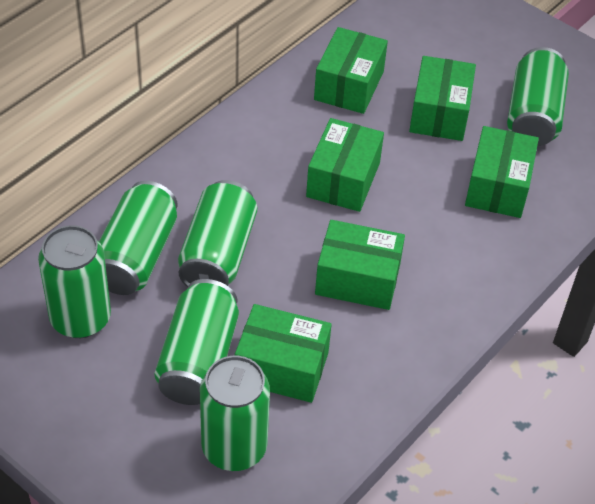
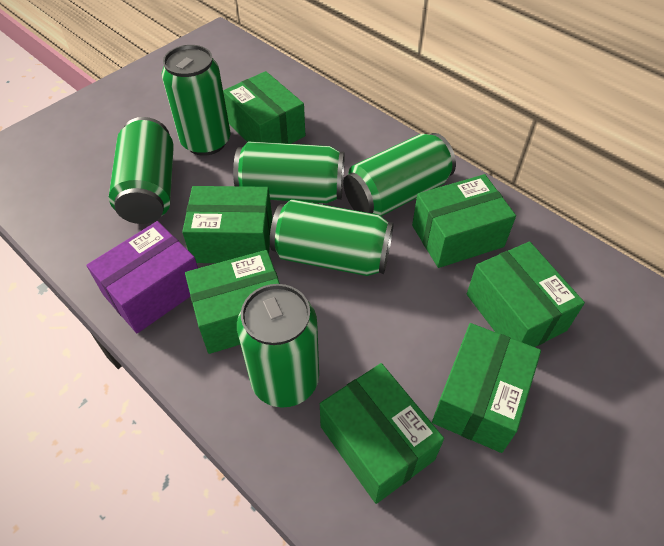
green box: [235,304,332,403] [306,118,384,212] [314,27,388,114] [315,220,405,310] [409,56,476,141] [465,126,539,218] = 6 -> [182,186,272,263] [185,250,280,354] [223,71,305,144] [320,363,444,504] [412,174,516,268] [432,323,541,453] [467,242,585,347] = 7
purple box: none = 0 -> [87,221,198,333] = 1

